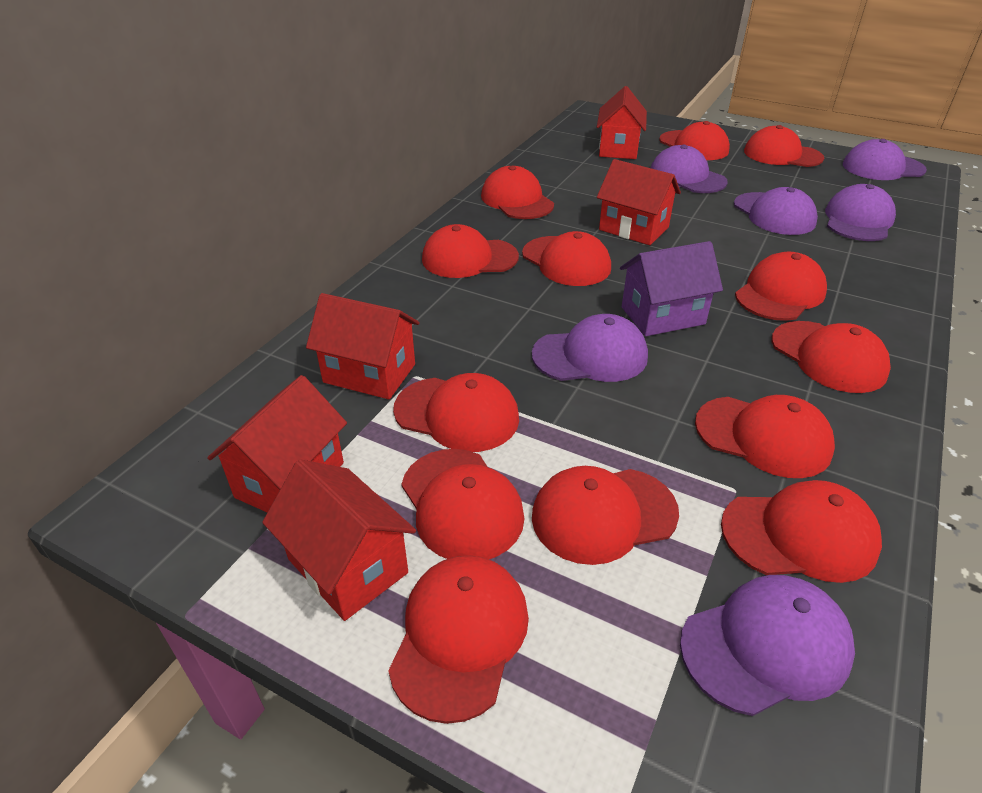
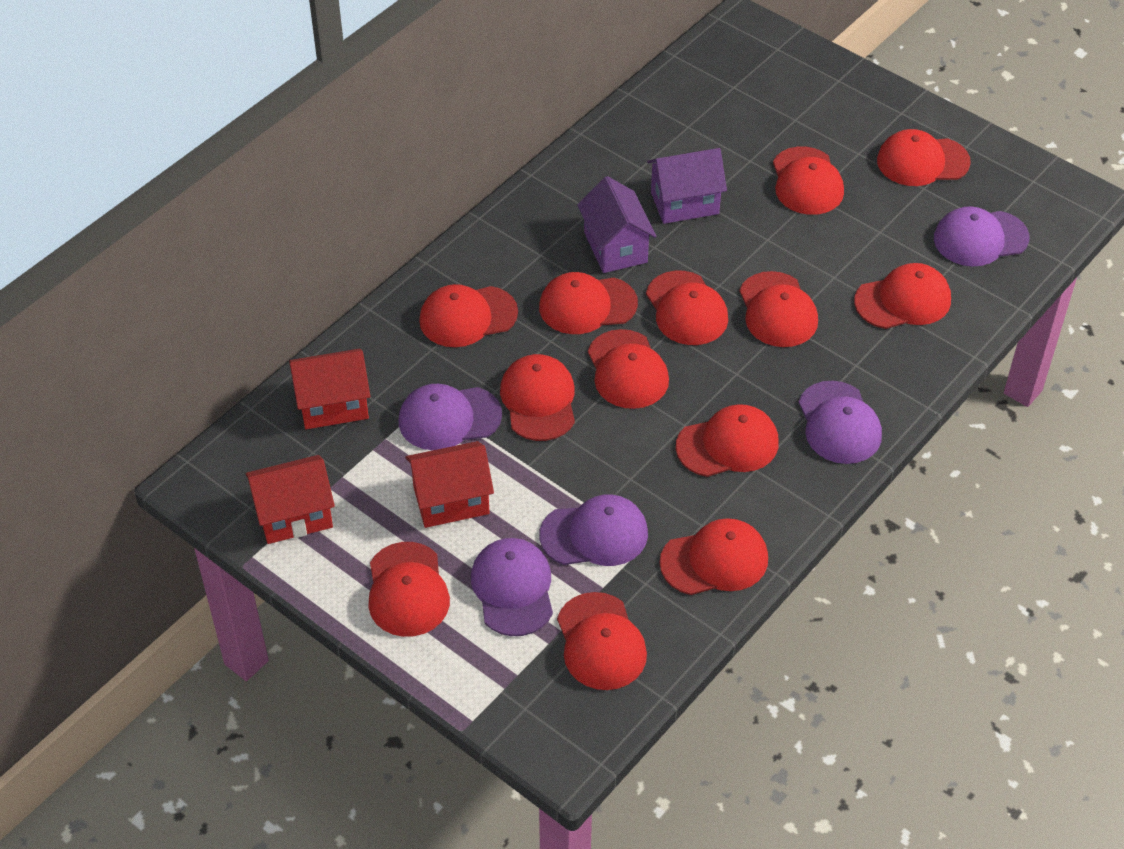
purple cap: [532,314,648,382] [651,145,728,193] [680,575,855,716] [734,187,818,235] [825,184,896,241] [843,139,927,180] = 6 -> [399,384,502,450] [471,538,553,636] [539,495,648,566] [798,381,882,464] [934,206,1030,267] = 5
purple house: [620,241,723,336] = 1 -> [577,176,657,273] [647,148,727,224] = 2
red house: [207,375,347,512] [262,459,416,621] [306,293,420,399] [597,86,647,159] [597,159,681,245] = 5 -> [246,455,335,544] [289,349,371,429] [406,441,494,528] = 3

